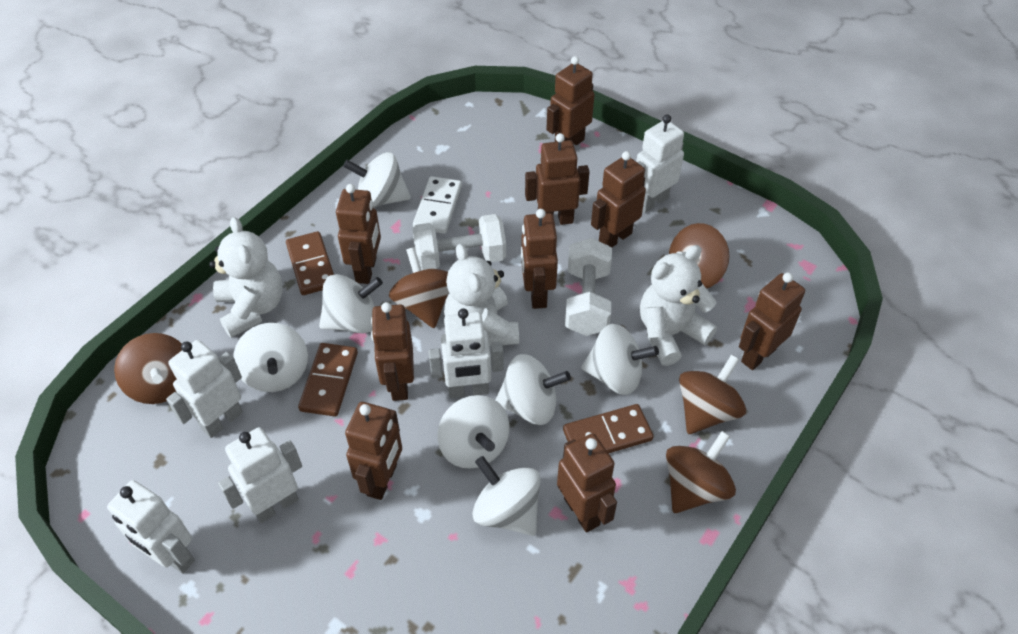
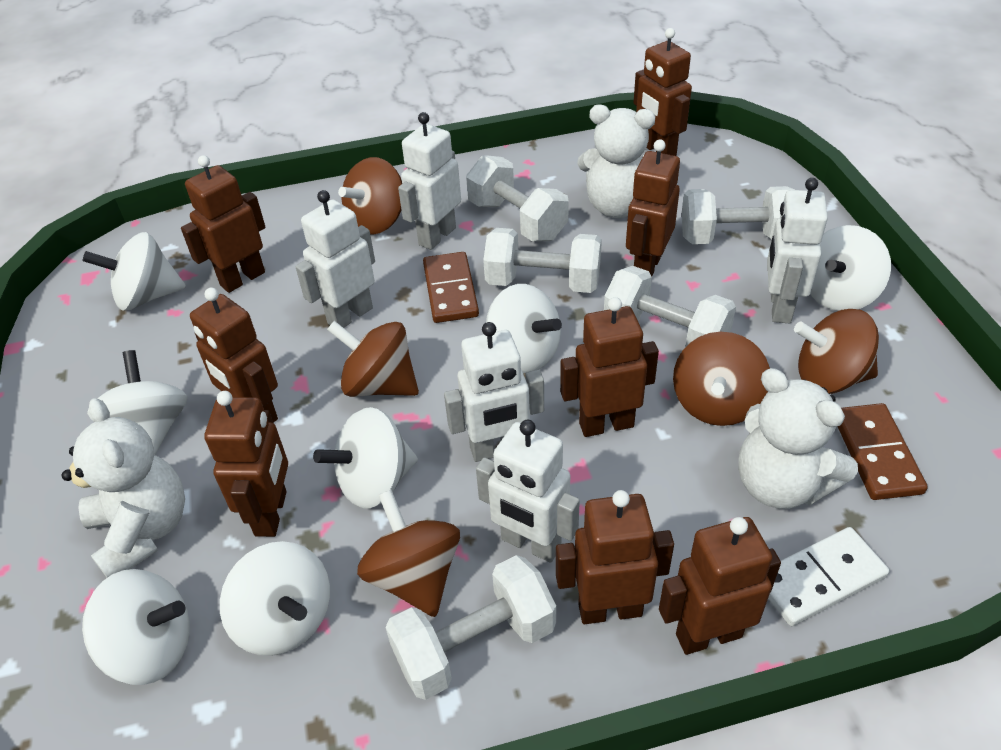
brown domino: [286,231,334,295] [298,343,358,416] [563,404,654,453] = 3 -> [423,252,479,323] [837,403,928,500] = 2
brown robot: [336,184,381,284] [345,402,402,500] [371,302,414,401] [521,209,558,309] [525,133,590,225] [546,56,595,145] [557,433,617,533] [591,151,646,247] [739,273,805,370] = 9 -> [181,155,266,293] [190,288,278,423] [204,391,288,537] [556,490,674,624] [560,297,659,437] [626,139,680,277] [633,28,692,156] [659,517,781,655] = 8
white dumbbell: [412,214,506,271] [565,238,612,336] = 2 -> [385,555,556,700] [466,155,569,241] [483,228,602,293] [604,266,736,347] [681,186,795,244] = 5

